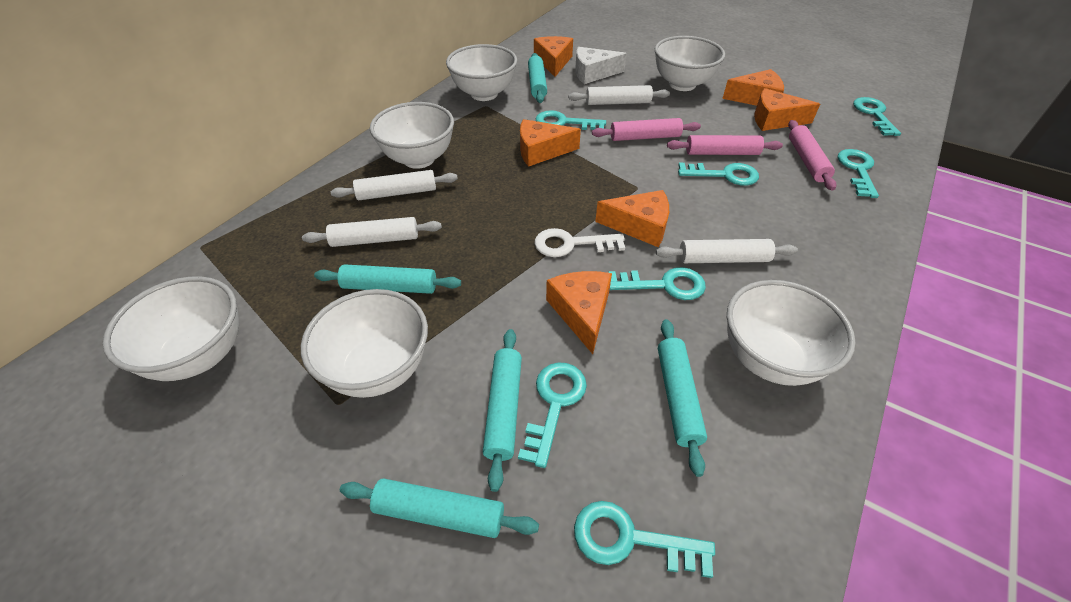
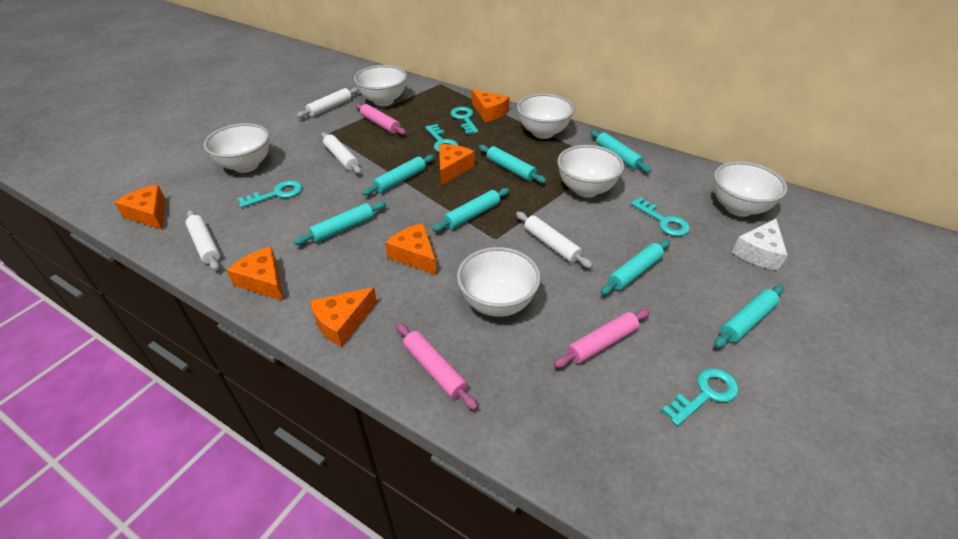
turquoise key: [518,362,587,468] [536,110,606,130] [574,501,715,578] [608,267,706,300] [678,163,759,186] [838,149,879,198] [853,97,901,136] = 7 -> [238,180,302,208] [425,124,458,152] [451,107,478,134] [631,197,690,236] [661,368,739,426] = 5
turquoise rolling pin: [314,264,461,294] [340,479,539,538] [483,329,522,492] [528,53,547,103] [658,319,707,477] = 5 -> [294,201,387,245] [362,155,435,196] [433,188,509,232] [479,145,546,183] [590,130,651,173] [600,240,670,295] [714,285,784,348] = 7
white key: [534,228,625,257] = 1 -> none = 0

